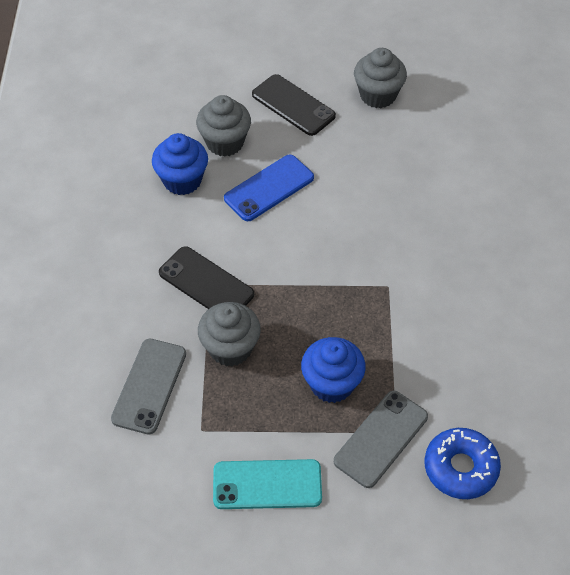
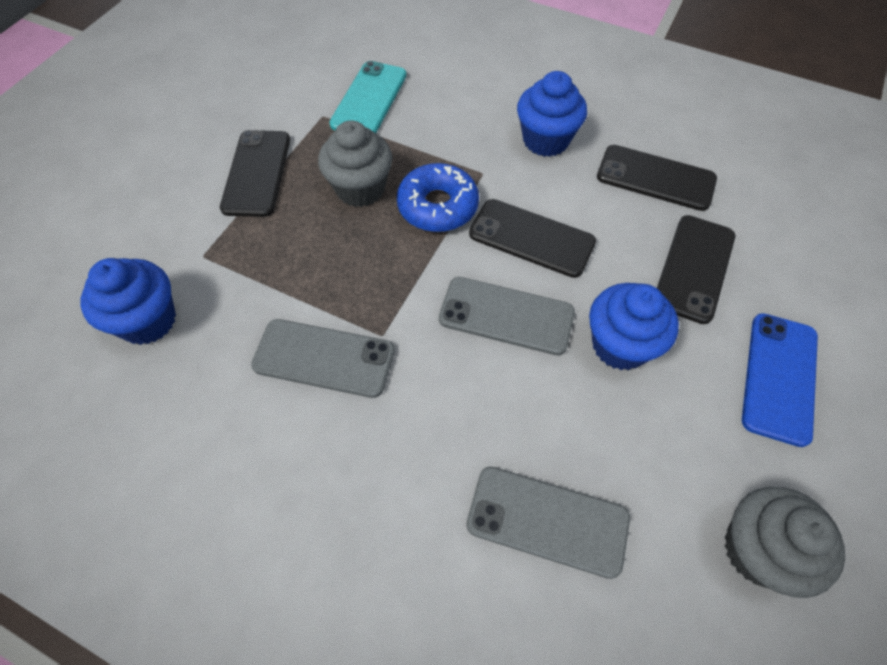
black phone: [159,246,254,309] [252,74,336,136] = 2 -> [220,130,290,217] [469,199,596,278] [597,145,717,211] [657,215,735,324] = 4
blue cupcake: [152,133,208,195] [301,337,366,403] = 2 -> [80,258,176,345] [517,71,587,157] [589,283,679,370] = 3
grey cupcake: [196,95,251,157] [198,302,261,367] [354,48,407,108] = 3 -> [318,121,393,207] [725,487,845,598] = 2
grey phone: [111,339,186,435] [334,391,428,488] = 2 -> [251,319,395,398] [439,277,575,355] [466,467,630,579] = 3

